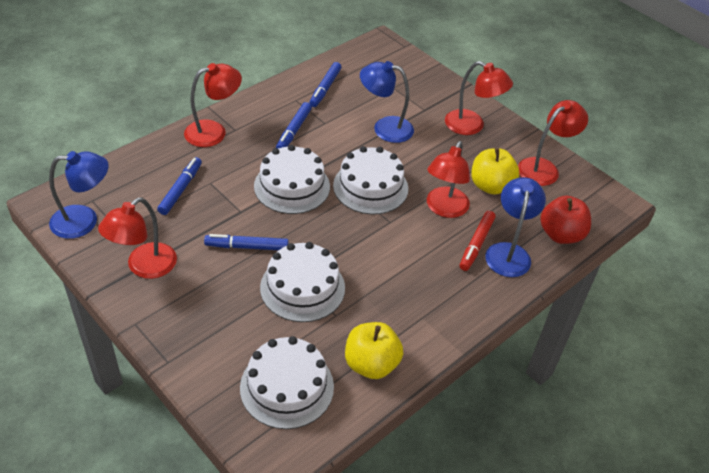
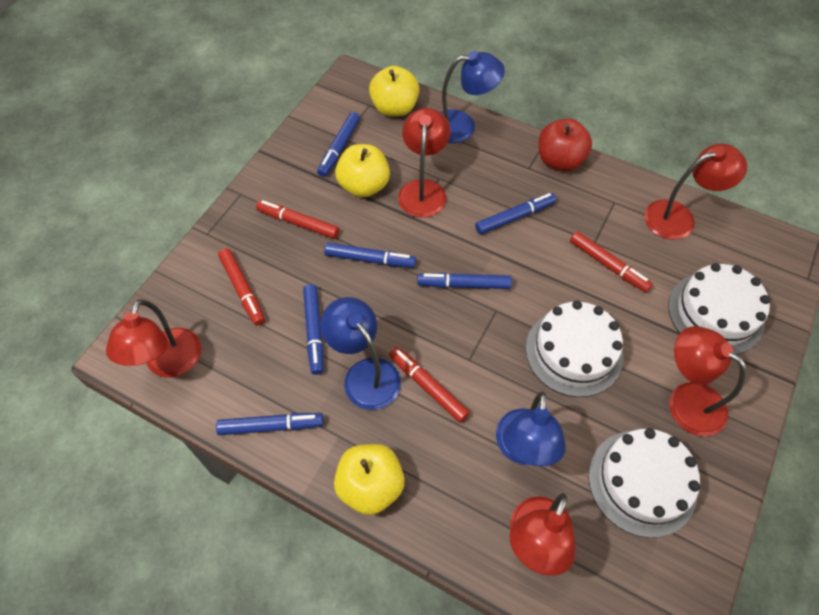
blue marker: [157,157,202,215] [204,234,288,250] [276,102,312,149] [309,62,342,107] = 4 -> [216,413,323,435] [303,284,323,375] [317,112,360,177] [324,243,416,268] [417,273,512,289] [475,193,556,234] = 6
red marker: [460,211,496,271] = 1 -> [218,248,265,326] [256,200,339,239] [389,347,470,423] [570,231,653,293] = 4
white cake: [240,336,334,429] [254,145,330,214] [260,242,345,322] [333,146,408,214] = 4 -> [526,301,623,397] [589,428,700,538] [668,263,770,355] = 3
yellow apple: [345,322,403,379] [471,148,519,195] = 2 -> [334,444,405,515] [335,144,390,198] [369,66,419,117] = 3

